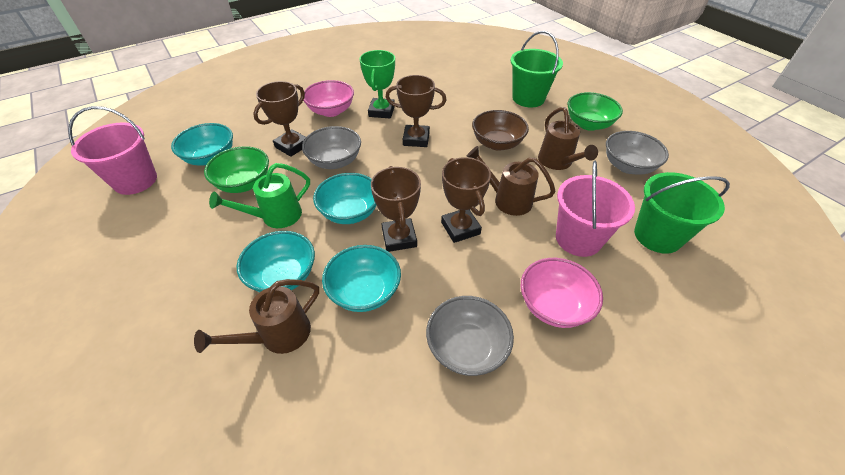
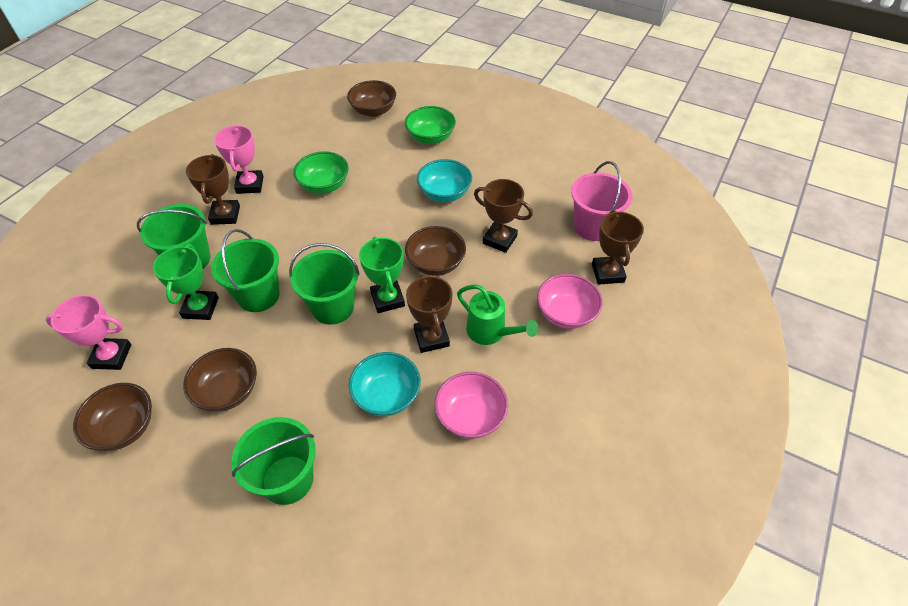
brown bowl: [472,110,529,151] = 1 -> [73,383,152,451] [183,348,257,412] [347,80,396,117] [405,226,466,276] = 4
brown watering can: [194,279,319,354] [466,146,556,216] [538,107,598,170] = 3 -> none = 0
green bucket: [510,31,563,107] [634,172,730,254] = 2 -> [137,204,210,269] [211,229,280,312] [231,417,316,505] [289,243,360,325] = 4
green trophy: [360,50,395,119] = 1 -> [153,244,219,320] [359,237,405,313] = 2
grey bowl: [302,126,361,169] [426,296,514,376] [606,131,669,175] = 3 -> none = 0
pink bucket: [68,106,157,195] [556,161,635,257] = 2 -> [571,161,632,241] = 1
pink trophy: none = 0 -> [45,295,131,370] [214,125,264,194] = 2
turquoise bowl: [171,123,233,166] [236,231,315,292] [313,173,376,224] [322,245,401,312] = 4 -> [349,352,421,416] [417,159,472,202] = 2

